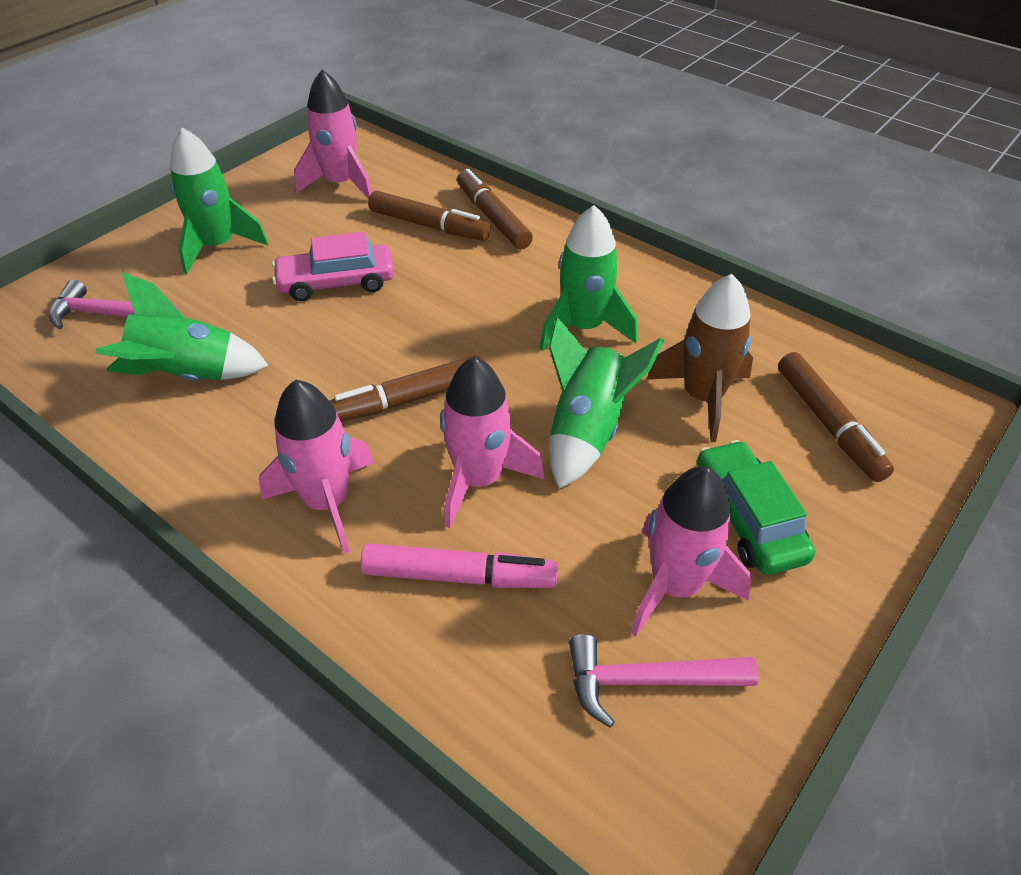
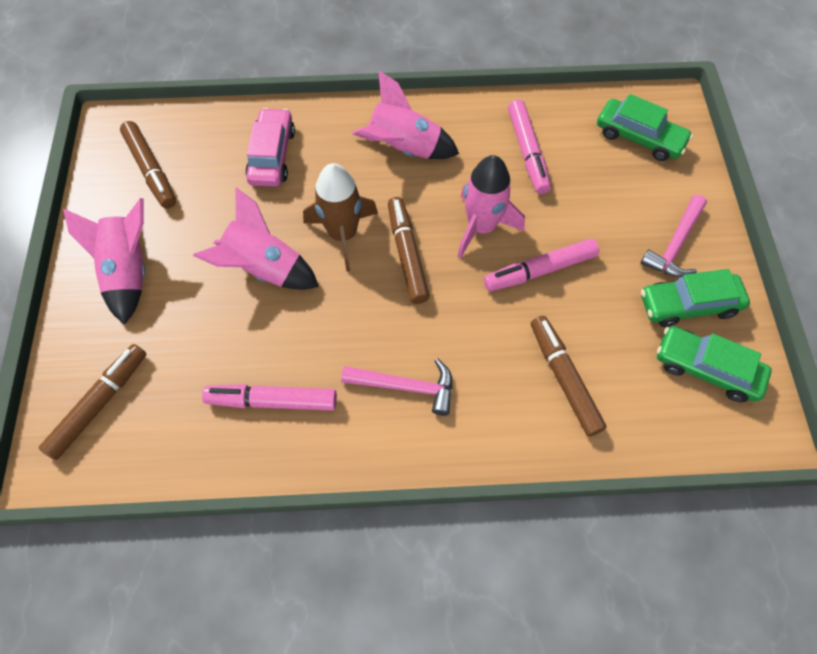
green car: [697,440,815,575] = 1 -> [597,94,693,161] [641,269,750,327] [657,326,772,402] = 3
green rocket: [95,272,268,381] [170,128,268,274] [539,205,637,351] [549,317,664,489] = 4 -> none = 0
pink marker: [360,543,558,588] = 1 -> [202,384,337,411] [484,239,599,291] [508,100,551,194] = 3

